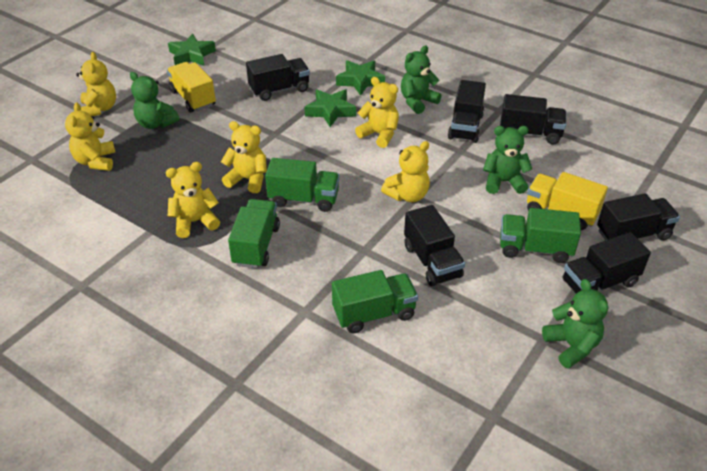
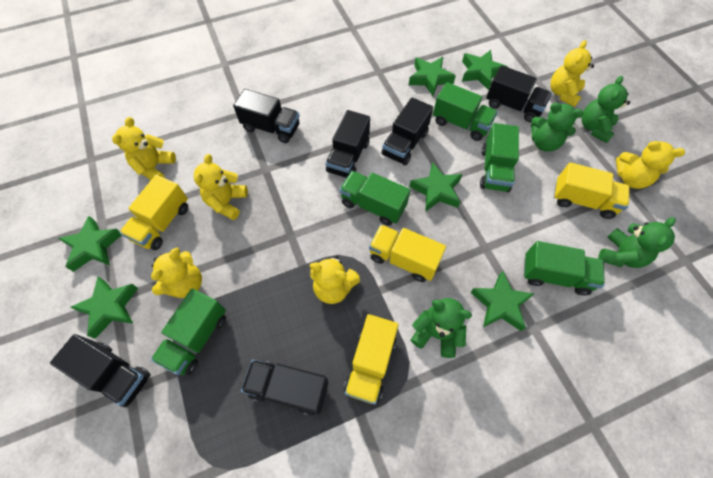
green star: [168,34,216,66] [305,89,356,127] [336,60,385,96] = 3 -> [58,216,121,272] [70,277,138,339] [409,57,456,96] [409,162,462,211] [462,50,507,90] [470,271,534,331] = 6
green truck: [228,199,280,268] [265,158,339,212] [332,270,418,334] [500,208,581,263] = 4 -> [151,289,226,375] [340,171,410,226] [433,82,498,141] [480,123,519,192] [524,241,605,295] = 5
yellow truck: [167,62,216,112] [527,172,608,230] = 2 -> [120,175,188,250] [344,314,399,405] [369,225,446,282] [554,162,630,219] = 4

